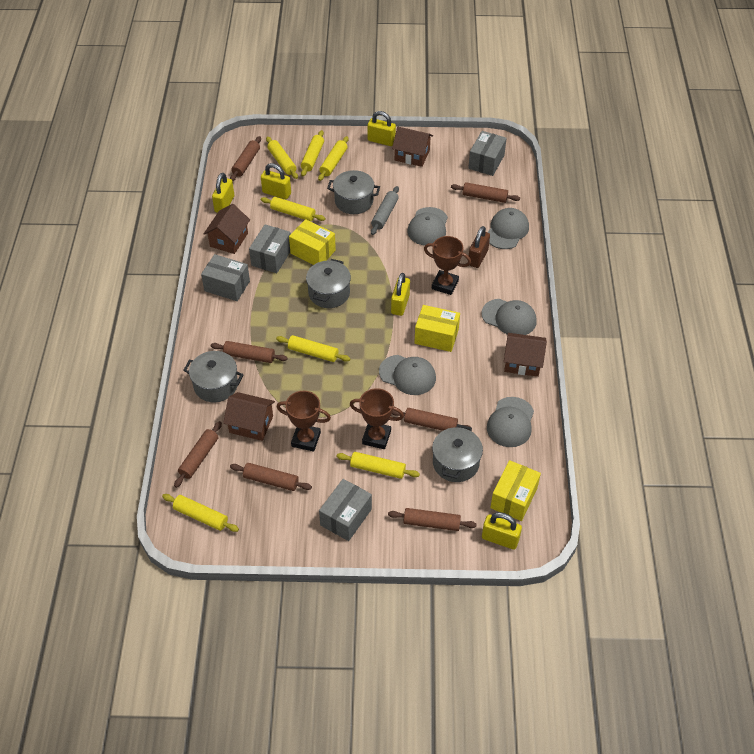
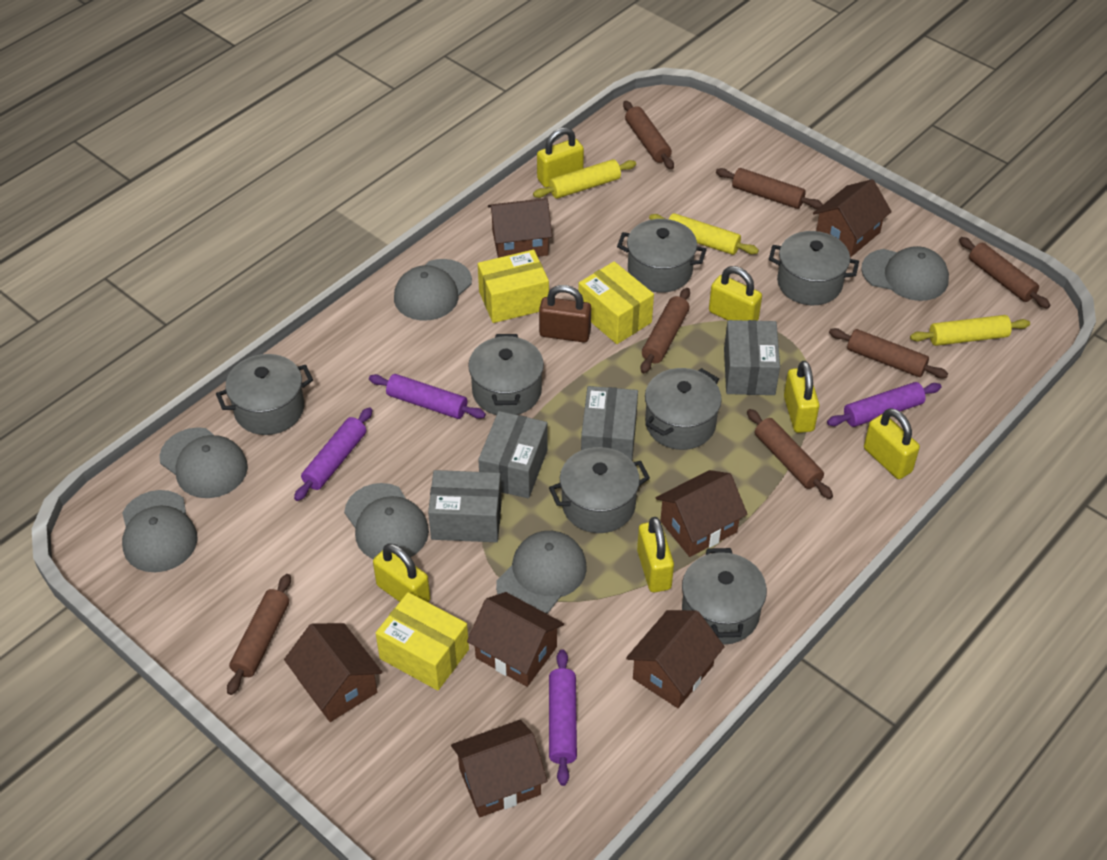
brown house: [204,204,250,254] [223,392,275,441] [392,127,433,167] [504,333,547,377] = 4 -> [284,623,382,722] [451,720,547,818] [467,592,564,687] [488,198,552,258] [626,610,725,708] [656,470,747,557] [813,179,892,257] = 7
brown trophy: [277,391,331,452] [350,388,404,449] [424,236,471,295] = 3 -> none = 0
grey cap: [379,355,436,395] [407,207,448,245] [482,299,536,335] [487,397,534,447] [488,208,529,249] = 5 -> [122,490,198,572] [159,427,248,498] [344,483,429,559] [394,259,472,321] [496,531,587,614] [861,246,949,301] = 6
grey pot: [184,351,244,402] [306,259,351,308] [327,170,380,214] [432,424,483,482] = 4 -> [216,354,313,435] [468,334,544,415] [549,447,650,533] [617,219,707,293] [645,368,722,450] [682,548,767,645] [769,231,859,305] = 7
grey rolling pin: [371,186,399,235] = 1 -> none = 0
purple rolling pin: none = 0 -> [294,407,372,501] [369,374,486,419] [549,649,577,786] [827,382,942,427] = 4
yellow padlock: [212,173,234,213] [261,163,291,199] [367,111,396,146] [391,273,410,316] [482,512,522,550] = 5 -> [373,543,430,603] [537,127,584,188] [637,517,674,592] [709,266,762,321] [784,361,820,433] [864,408,920,479] = 6
yellow rolling pin: [162,494,239,532] [261,197,325,221] [266,137,298,179] [276,335,350,362] [301,130,324,176] [318,136,348,181] [336,452,420,479] = 7 -> [533,159,636,199] [649,213,759,255] [910,315,1030,346] = 3

